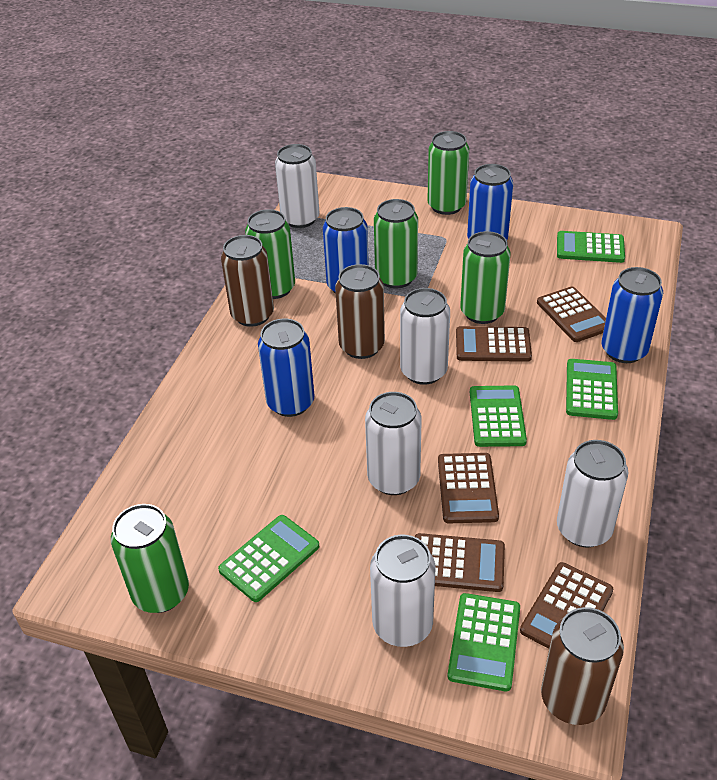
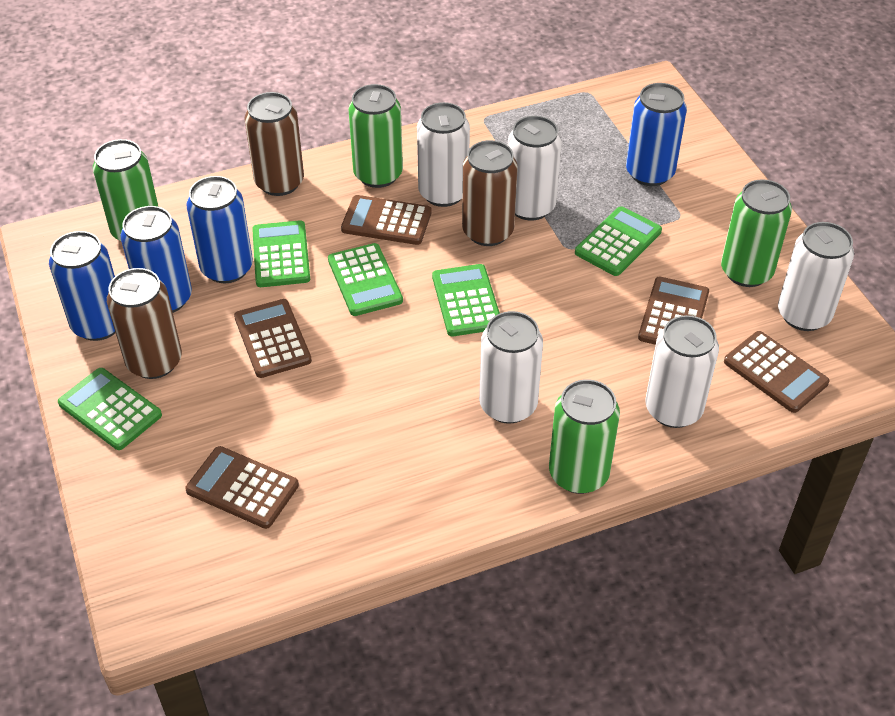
green can: [111,504,189,613] [245,209,295,299] [374,199,418,288] [427,131,469,215] [460,231,510,324] = 5 -> [93,139,159,241] [349,84,403,188] [549,379,620,494] [721,179,792,287] = 4

